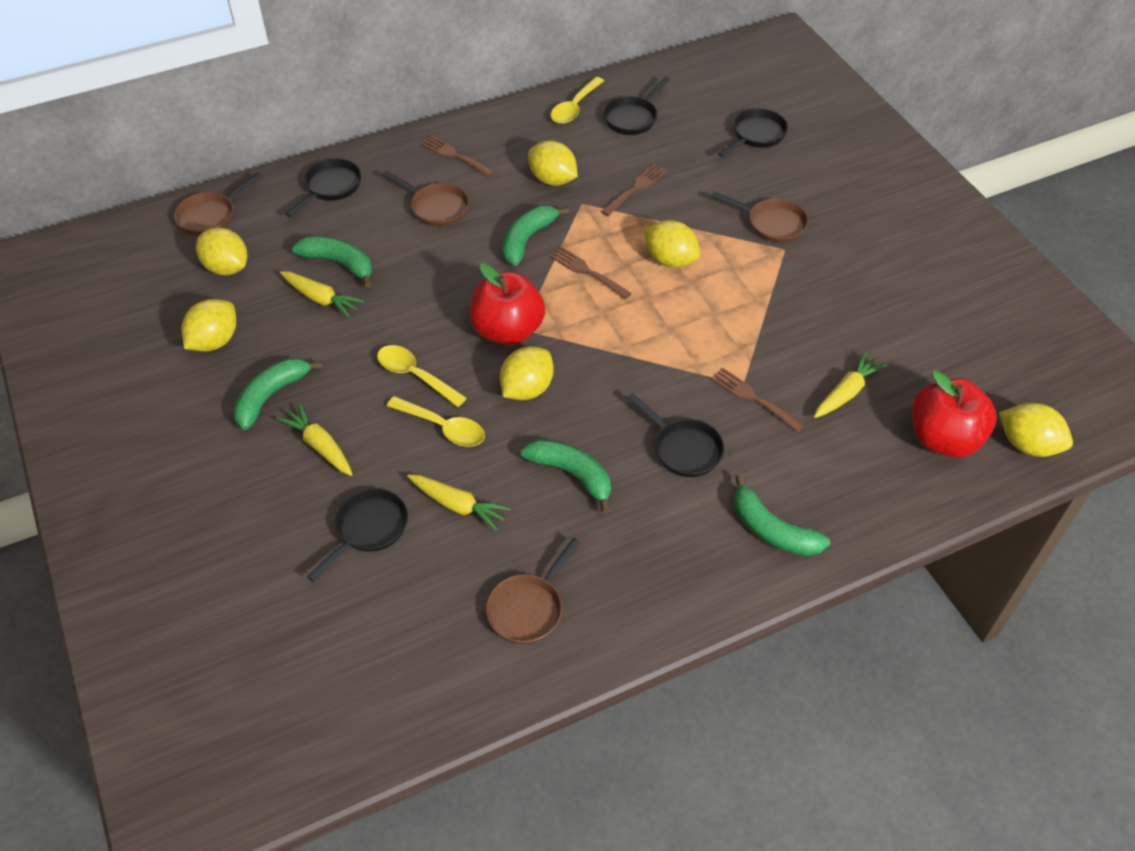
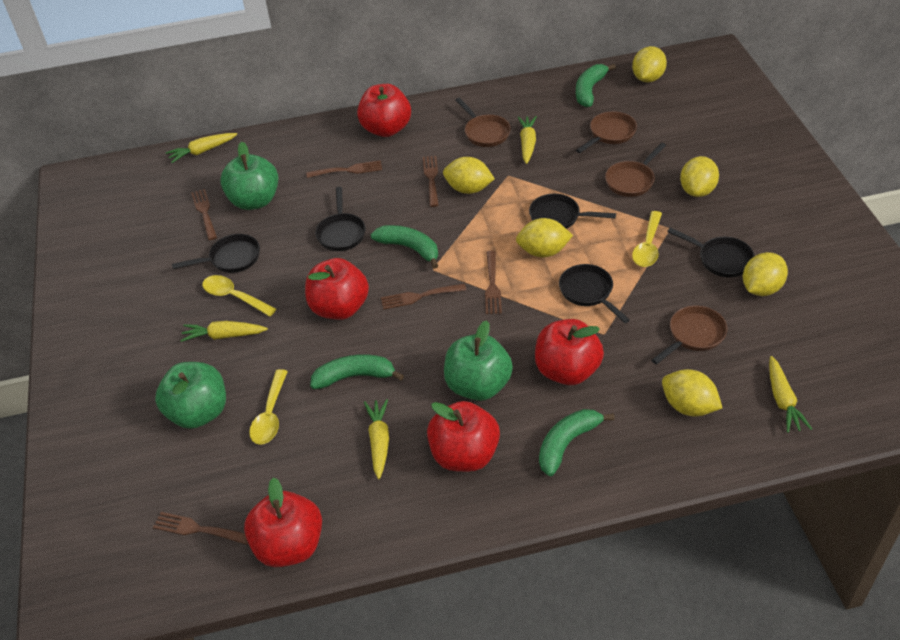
brown fork: [420,135,495,177] [549,246,632,299] [601,164,667,216] [711,368,805,432] = 4 -> [153,512,248,545] [191,189,217,240] [306,160,382,178] [381,284,466,310] [423,156,439,207] [485,250,502,314] = 6
green apple: none = 0 -> [155,362,226,429] [220,141,278,210] [444,320,513,401] = 3
green banana: [233,358,323,430] [292,236,372,288] [502,206,569,266] [520,439,611,514] [734,474,830,556] = 5 -> [310,354,404,389] [371,225,438,269] [539,409,615,476] [576,64,616,107] = 4
red apple: [470,263,545,346] [912,371,997,457] = 2 -> [244,477,322,567] [305,258,369,320] [357,84,411,137] [427,401,500,472] [535,319,604,385] = 5
yellow carrot: [277,403,352,476] [280,271,364,318] [407,474,511,531] [814,351,887,418] = 4 -> [166,133,237,163] [180,321,268,342] [364,399,389,479] [518,116,537,164] [769,356,812,433] = 5

